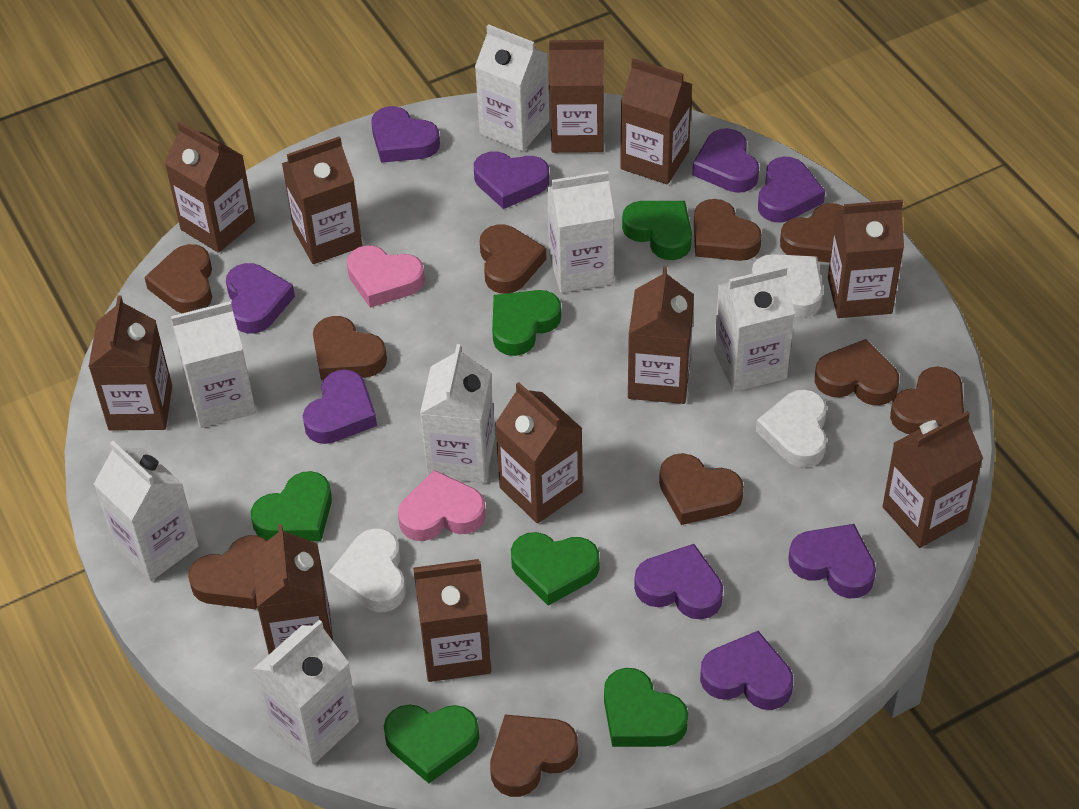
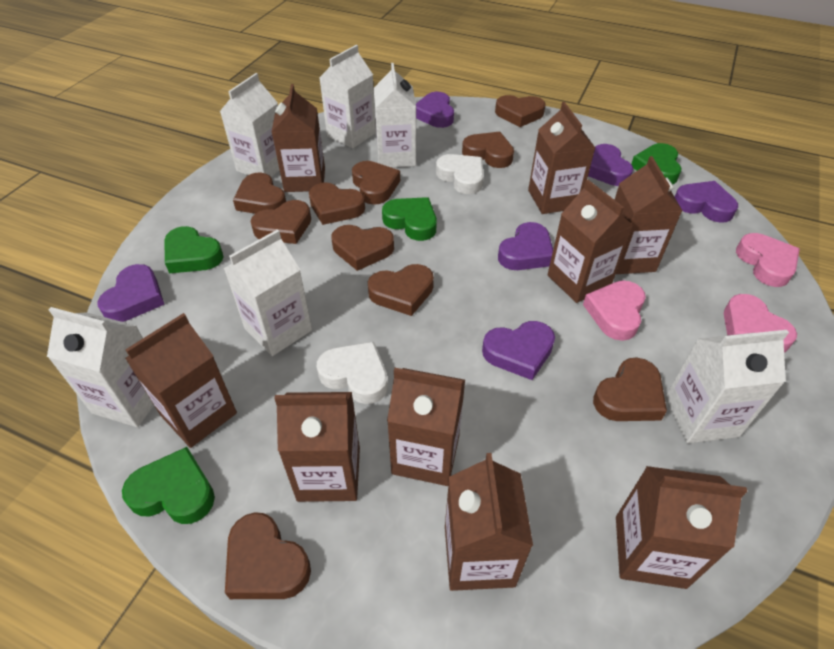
brown carton: [88,295,172,431] [165,121,255,253] [252,524,333,654] [282,136,362,264] [413,559,491,682] [495,382,583,524] [549,40,604,153] [620,58,692,184] [628,266,694,404] [828,200,904,318] [882,411,983,548] = 11 -> [125,313,237,448] [272,84,325,192] [274,392,360,502] [387,368,465,486] [445,453,533,591] [528,102,595,214] [547,180,634,303] [615,156,683,274] [616,466,747,589] = 9
green heart: [251,471,332,541] [384,704,479,783] [492,290,561,356] [511,532,599,606] [604,668,688,747] [622,201,692,260] = 6 -> [122,447,215,524] [164,226,224,273] [382,197,437,241] [631,143,682,184] = 4
pink heart: [347,245,425,308] [398,470,486,541] = 2 -> [583,281,646,341] [724,294,797,353] [736,233,800,287] = 3
purple heart: [226,263,295,334] [303,369,377,444] [371,106,440,163] [474,151,549,209] [634,544,723,619] [692,128,759,193] [700,631,793,710] [758,157,825,223] [788,524,876,598] = 9 -> [97,264,165,322] [416,92,454,128] [482,321,555,380] [498,222,553,270] [588,144,633,186] [675,181,738,223] = 6
white carton: [94,441,199,581] [171,301,256,428] [253,620,359,765] [420,344,495,483] [475,24,549,152] [547,171,615,293] [714,266,795,392] = 7 -> [47,307,154,427] [220,73,280,177] [224,229,312,356] [319,45,376,148] [374,63,416,167] [665,330,789,443] = 6
white heart: [329,528,406,612] [752,254,823,317] [756,389,827,468] = 3 -> [317,342,388,404] [436,154,484,194] = 2

